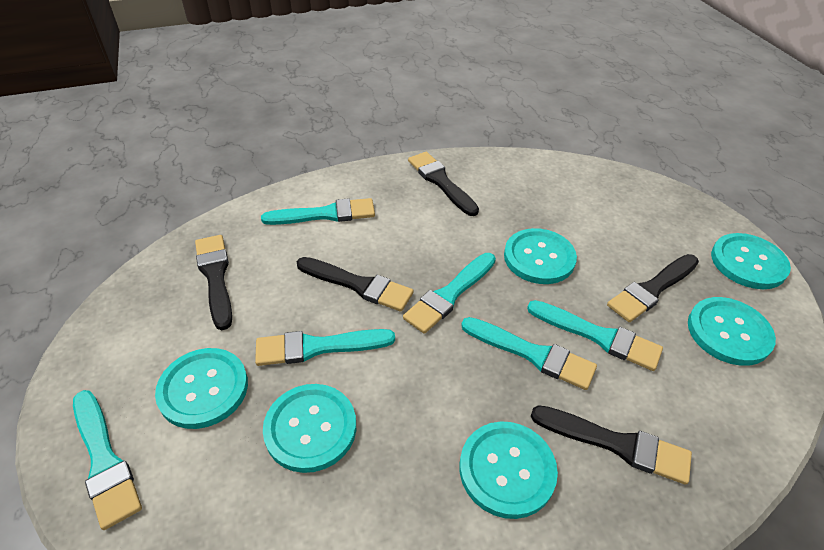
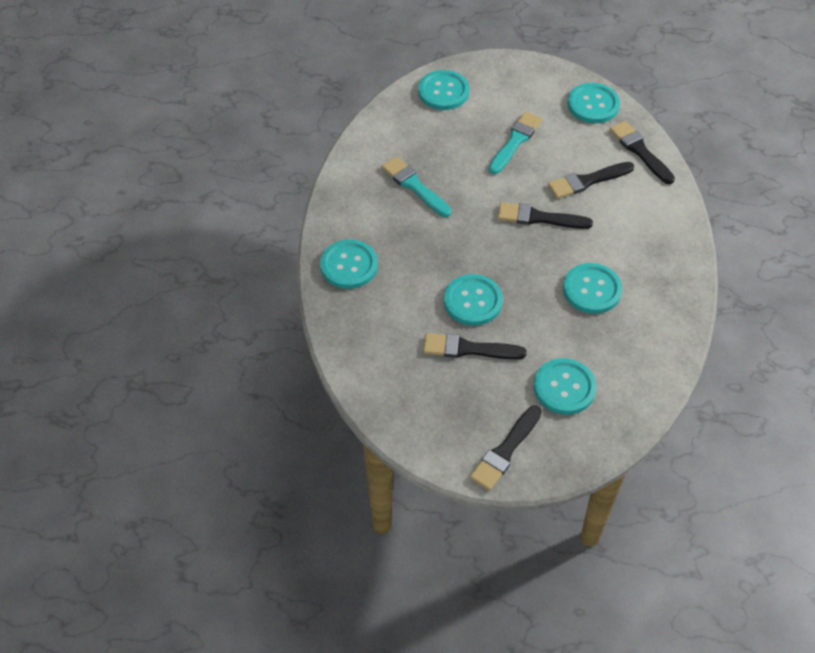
turquoise brush: [73,390,142,530] [255,329,395,366] [261,198,375,225] [403,253,496,334] [461,317,597,390] [527,300,663,371] = 6 -> [381,156,451,217] [489,112,542,174] = 2

